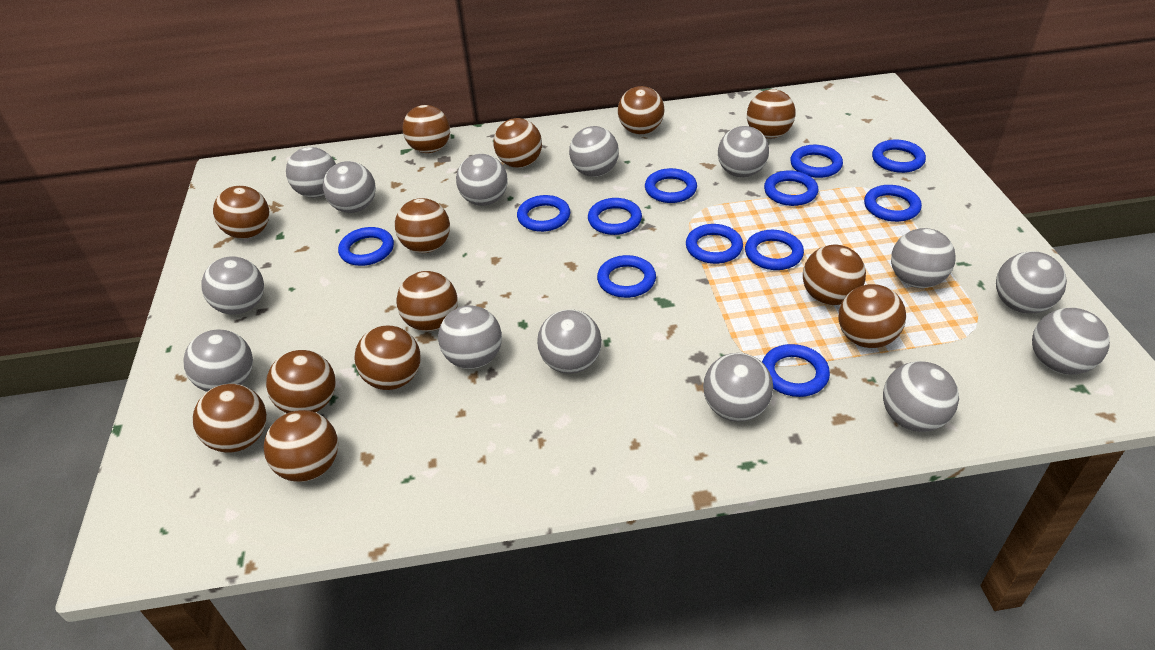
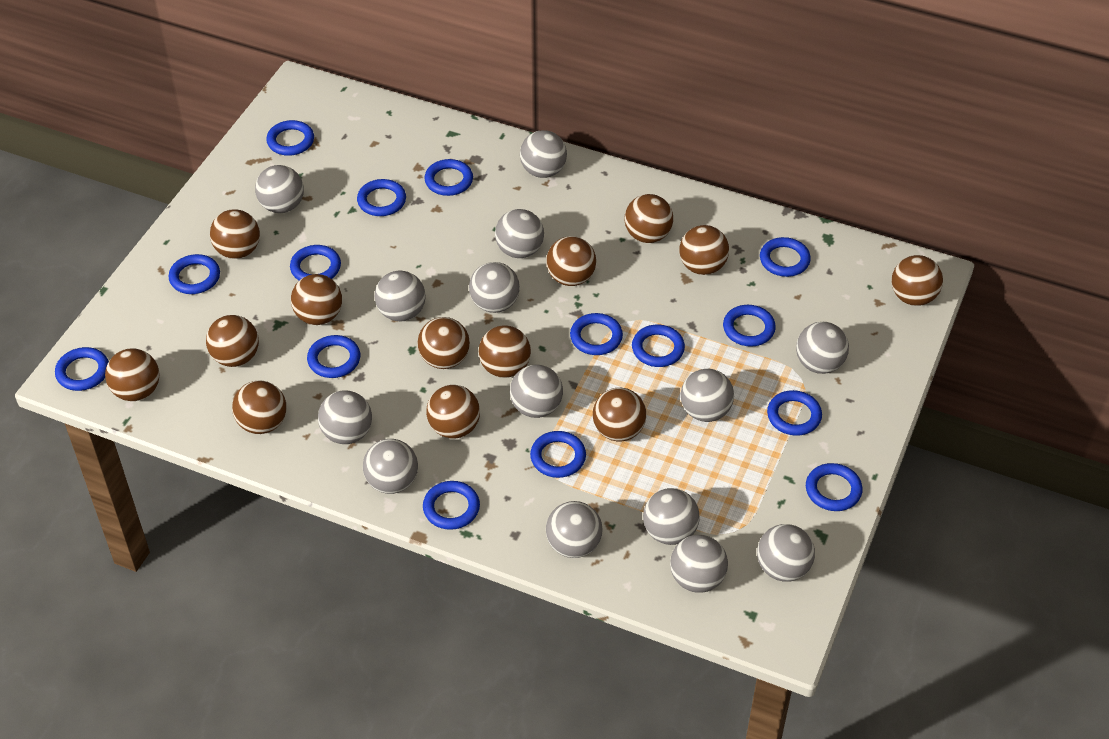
blue ring: [338,227,394,266] [517,195,570,232] [588,198,642,235] [597,255,656,298] [645,168,697,203] [686,224,743,264] [745,230,804,270] [762,344,830,397] [764,170,818,206] [790,145,843,178] [864,185,922,222] [872,140,926,173] = 12 -> [55,347,109,391] [169,254,220,294] [266,120,314,156] [290,245,341,281] [307,335,360,378] [357,179,406,216] [423,481,480,530] [424,159,473,196] [530,431,586,478] [570,313,623,355] [632,325,685,367] [723,305,776,347] [760,237,811,277] [767,390,822,436] [806,463,863,511] = 15

